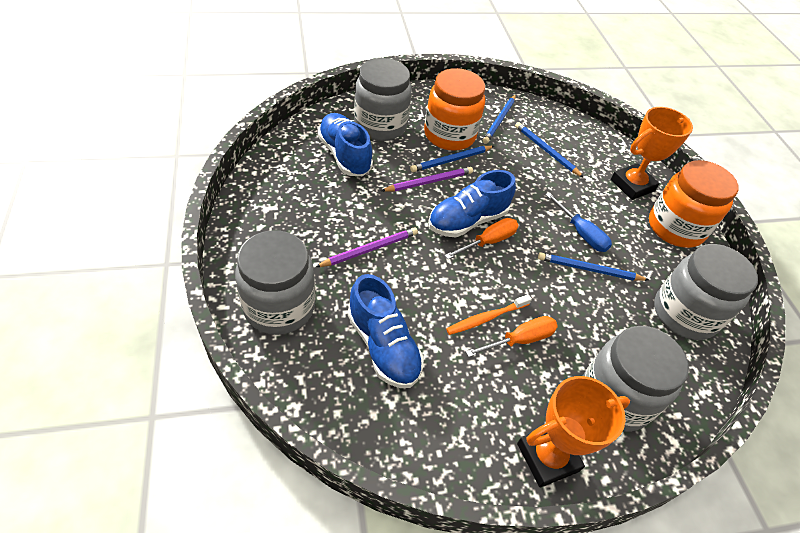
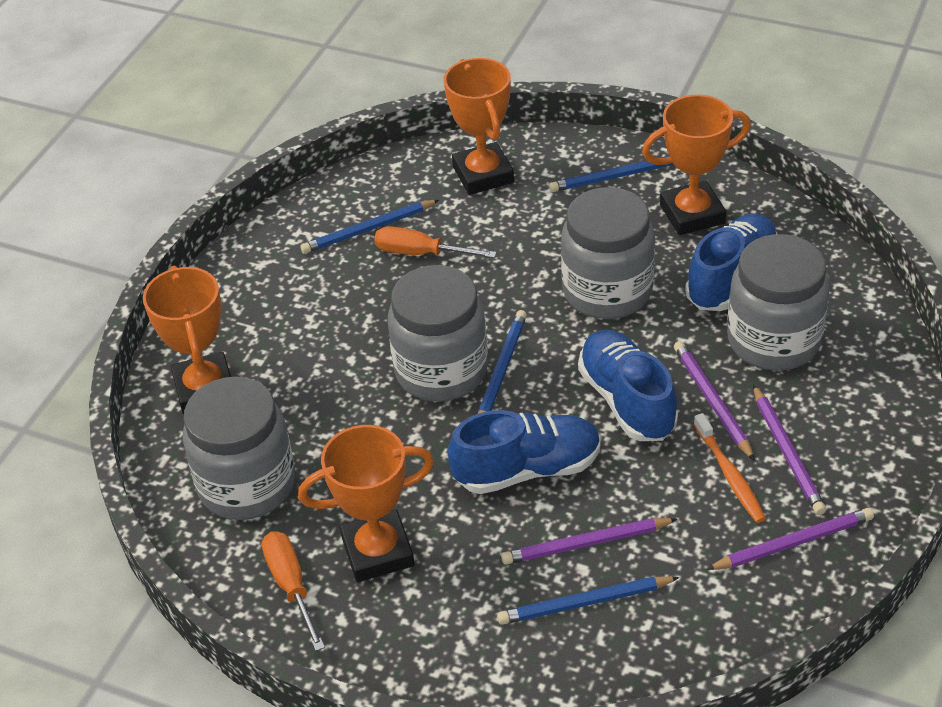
blue screwdriver: [545,193,612,252] = 1 -> none = 0
orange jar: [424,68,485,151] [649,160,739,248] = 2 -> none = 0
orange trophy: [517,376,630,487] [611,107,693,200] = 2 -> [143,265,231,414] [298,425,434,582] [444,58,514,195] [642,95,751,235] = 4
purple pencil: [316,227,418,267] [381,167,473,192] = 2 -> [501,518,677,565] [674,341,755,461] [706,508,874,570] [753,385,826,515] = 4

